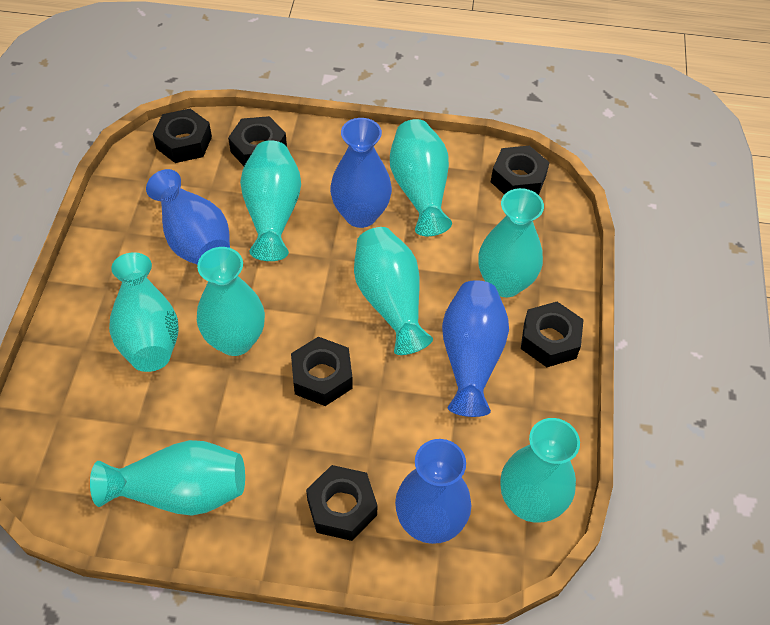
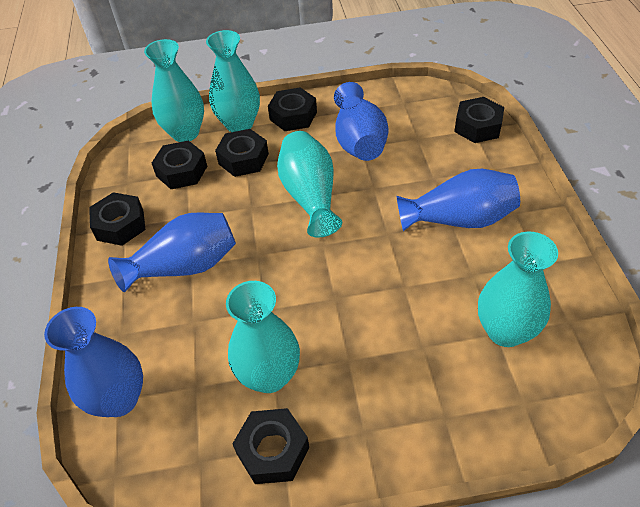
turquoise vase: [90,440,245,515] [109,252,179,372] [197,247,265,356] [240,140,301,261] [354,227,433,355] [390,119,452,236] [478,188,544,297] [500,418,580,523] = 8 -> [144,39,204,142] [206,30,260,132] [226,281,300,393] [277,131,342,237] [478,232,558,347] = 5

